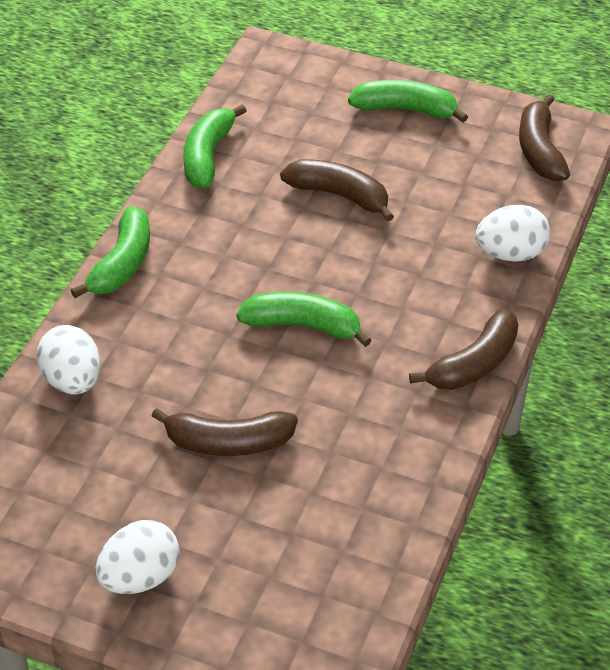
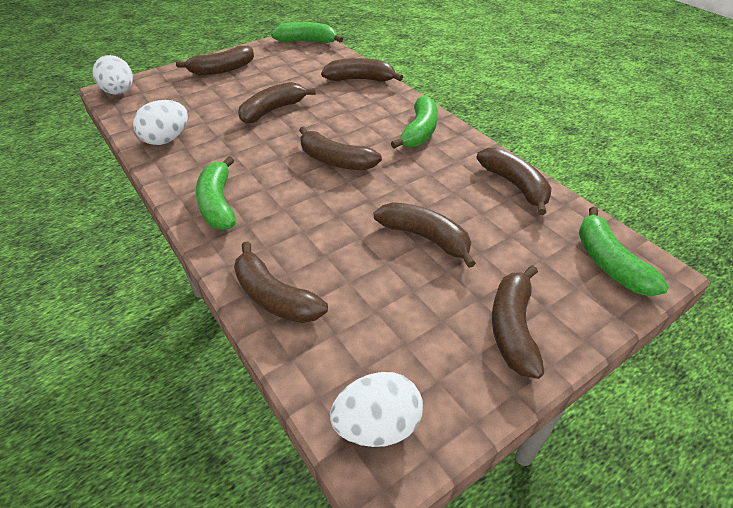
brown banana: [152,408,298,456] [280,160,394,222] [409,308,518,390] [519,94,570,181] = 4 -> [176,46,254,75] [234,242,328,323] [238,82,316,124] [299,127,382,170] [321,58,403,82] [374,202,476,268] [476,147,551,215] [492,265,544,379] = 8

